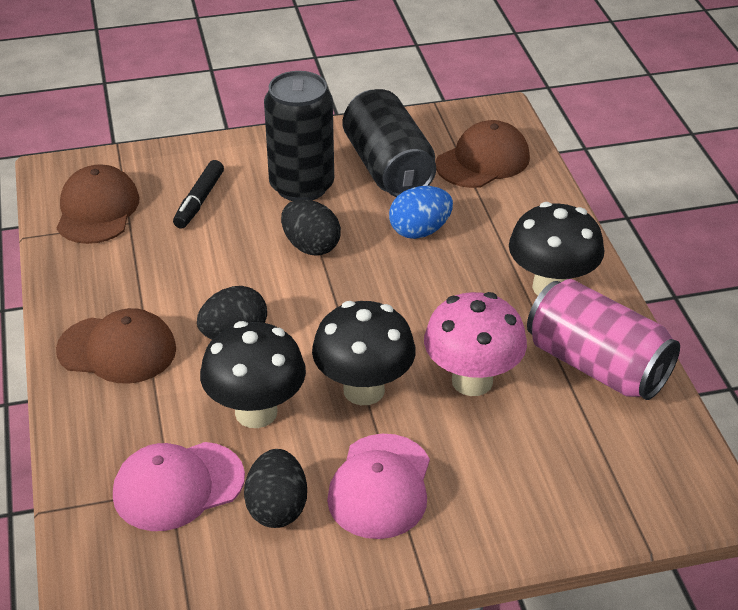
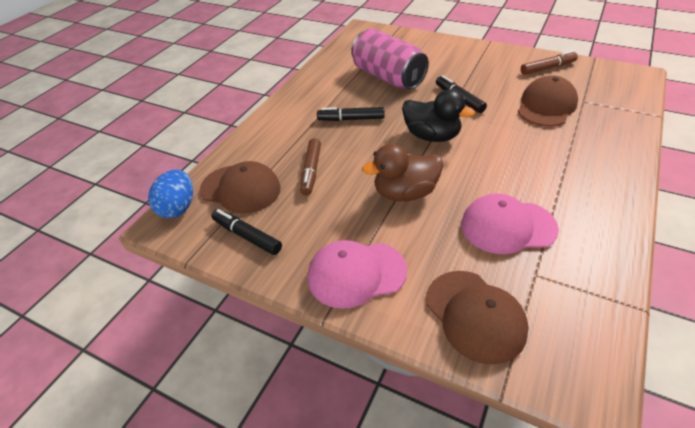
black can: [264,71,334,201] [343,89,436,197] = 2 -> none = 0
black duck: none = 0 -> [402,89,475,142] = 1
black egg: [197,286,267,340] [244,449,307,528] [281,199,341,256] = 3 -> none = 0
black marker: [173,160,224,229] = 1 -> [211,209,282,255] [317,107,384,121] [436,75,487,113] = 3
black mushroom: [200,321,306,428] [312,301,416,405] [509,202,604,295] = 3 -> none = 0
brown duck: none = 0 -> [362,144,443,201] = 1
brown marker: none = 0 -> [300,138,321,196] [521,50,578,75] = 2
pink mushroom: [424,292,527,396] = 1 -> none = 0

